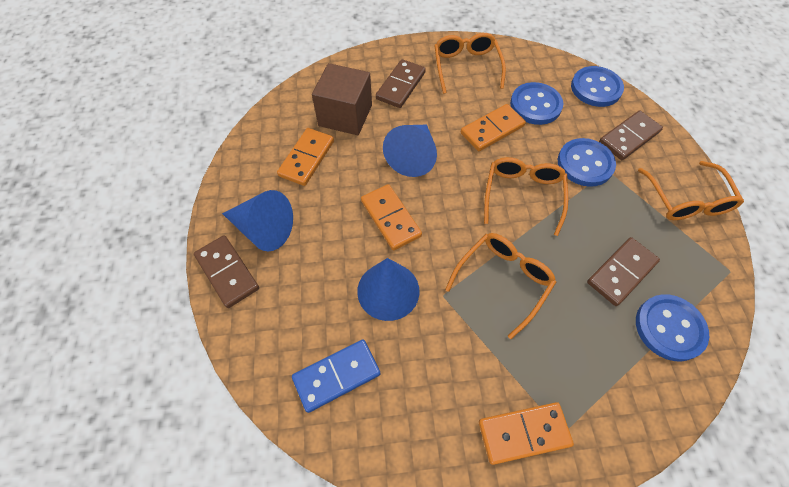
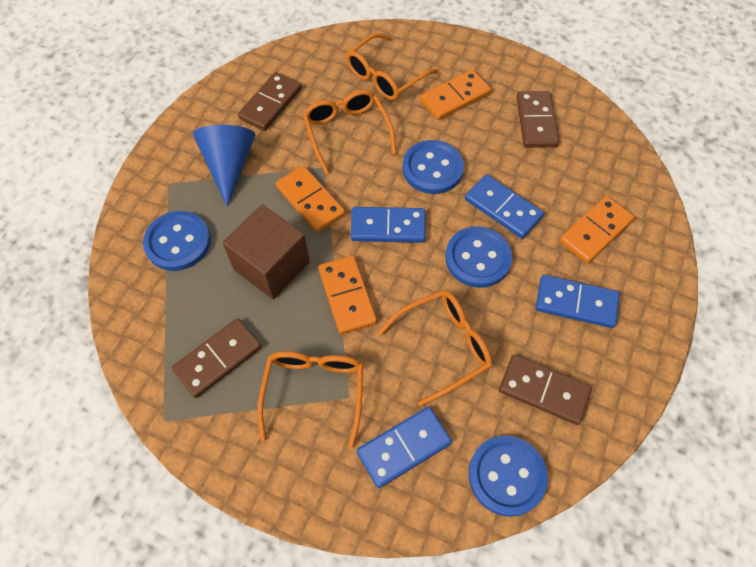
blue cone: [222,190,293,251] [357,258,420,321] [383,125,437,177] = 3 -> [193,125,255,207] = 1
blue domino: [292,339,381,413] = 1 -> [351,207,426,243] [357,407,452,488] [465,174,544,239] [536,275,620,328] = 4

